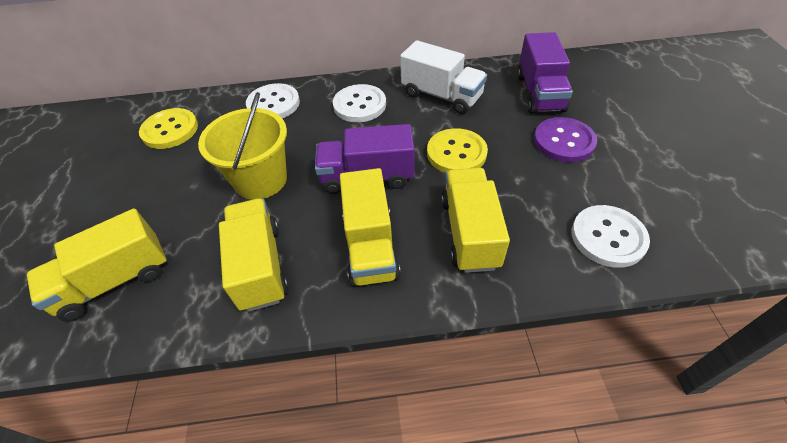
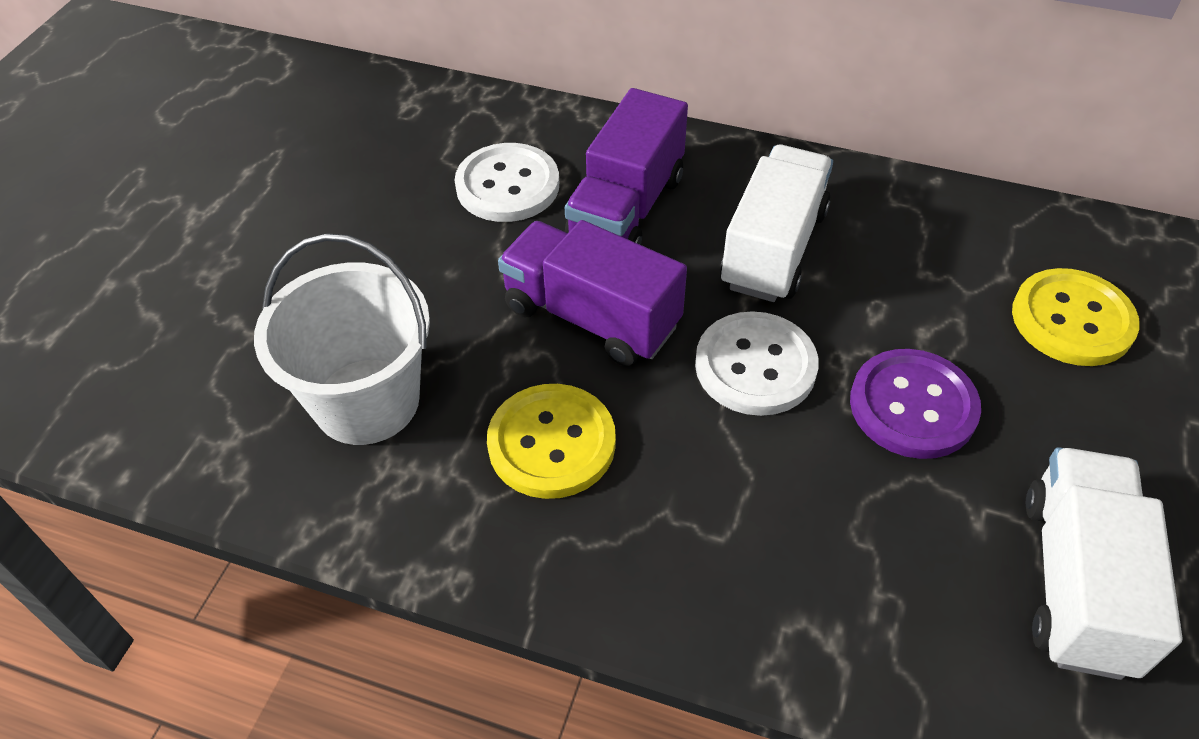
white bucket: none = 0 -> [254,233,430,445] = 1
white button: [246,83,300,118] [333,84,386,122] [572,205,650,268] = 3 -> [455,143,559,222] [695,311,819,416] = 2
white truck: [400,40,487,114] = 1 -> [720,145,833,302] [1026,447,1182,680] = 2
yellow bucket: [198,92,287,200] = 1 -> none = 0
yellow truck: [27,208,167,322] [219,198,289,312] [340,168,401,286] [441,168,510,273] = 4 -> none = 0

